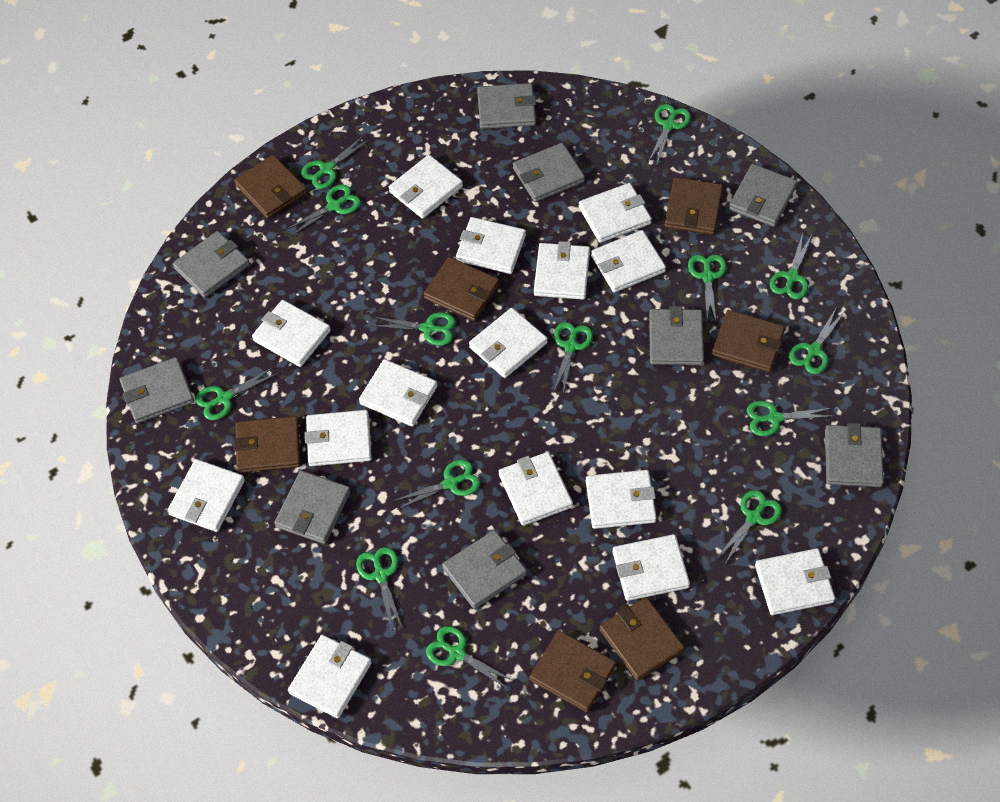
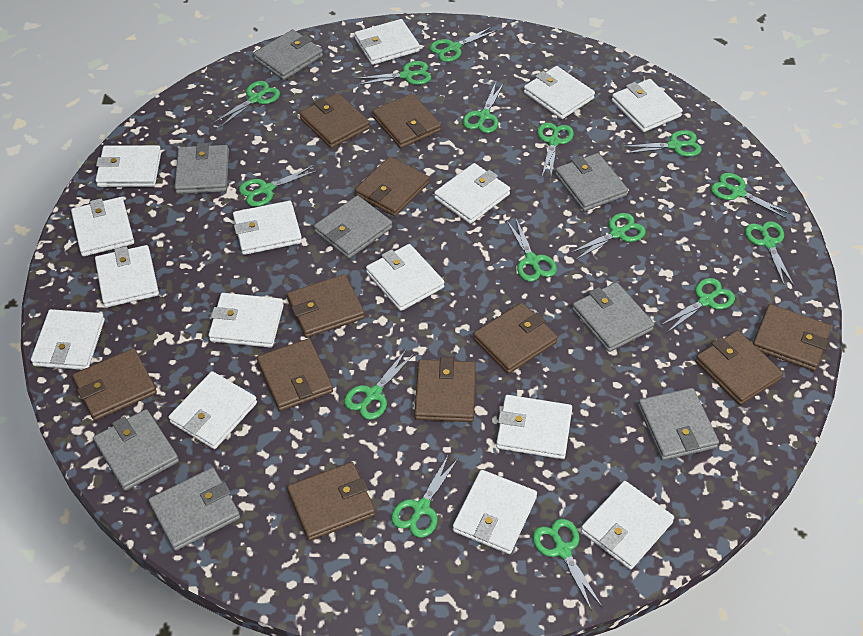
brown wallet: [234,155,307,219] [234,416,301,473] [424,257,500,321] [530,630,616,712] [600,597,685,681] [665,177,723,235] [712,310,785,372] = 7 -> [72,348,157,421] [257,338,333,411] [287,274,365,338] [287,462,375,541] [299,93,370,148] [355,156,429,216] [372,93,441,148] [414,357,476,422] [473,303,558,374] [695,331,783,405] [753,304,831,371] = 11
green scissors: [195,367,278,420] [287,184,361,236] [301,136,369,189] [356,547,402,629] [371,312,455,346] [393,460,480,510] [426,626,514,689] [554,322,593,394] [648,104,691,166] [688,255,726,321] [716,490,782,564] [747,401,834,436] [770,233,812,299] [789,308,845,374] = 14 -> [214,81,280,127] [239,165,318,207] [344,350,415,420] [356,61,431,85] [391,454,458,538] [430,27,497,62] [463,82,504,133] [507,219,557,282] [533,519,602,611] [538,122,574,176] [570,213,646,260] [622,130,701,157] [660,278,735,333] [711,173,791,219] [745,221,794,286] = 15
grey wallet: [120,357,194,424] [173,231,250,298] [274,471,351,544] [442,530,527,609] [477,83,536,129] [513,143,585,202] [649,306,704,365] [729,164,797,227] [825,423,884,487] = 9 -> [93,409,179,491] [148,468,240,551] [175,143,229,194] [254,30,323,80] [314,195,392,259] [555,153,628,211] [572,282,654,352] [638,388,719,460] = 8

